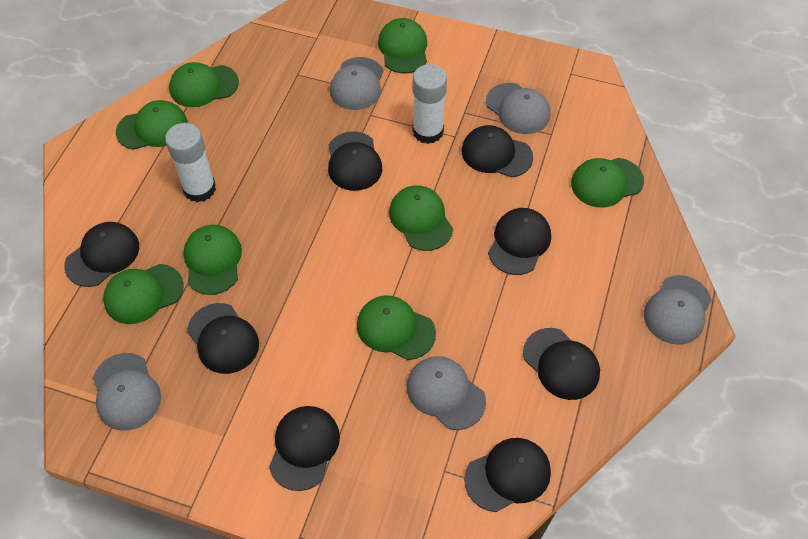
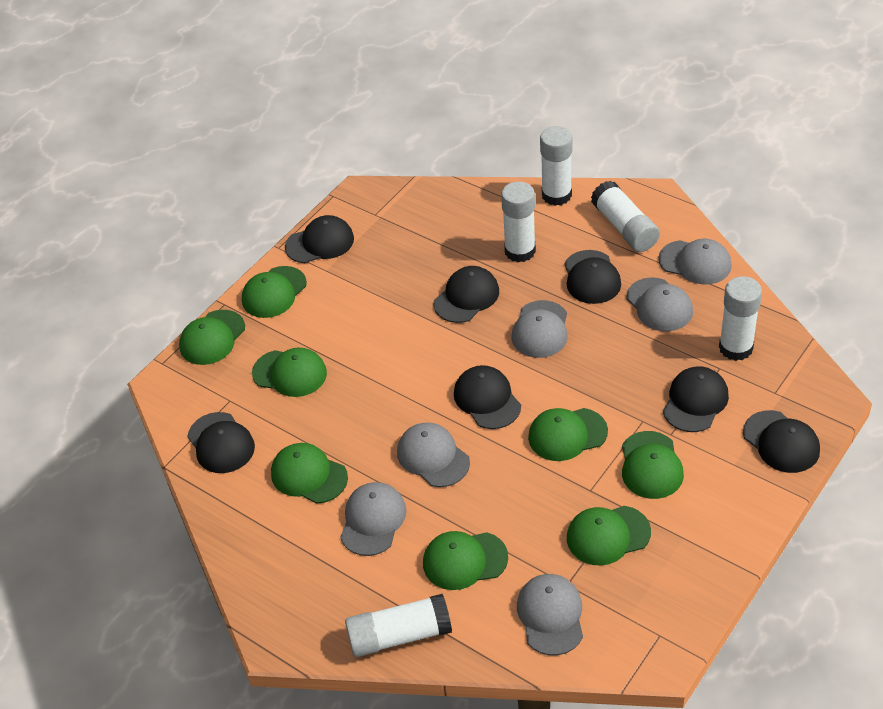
black cap: [64,222,139,287] [187,303,259,374] [269,406,340,491] [328,131,382,191] [462,125,533,177] [464,438,551,512] [488,208,551,275] [523,328,600,400] = 8 -> [187,412,255,473] [285,215,354,263] [433,266,499,323] [454,365,521,429] [564,250,621,304] [663,366,729,432] [743,410,820,473] = 7
grey cap: [93,353,161,431] [330,57,383,110] [407,356,486,430] [486,83,551,134] [644,275,712,345] = 5 -> [340,482,407,556] [397,422,470,487] [512,300,568,358] [517,574,583,655] [627,277,693,331] [659,239,732,284] = 6
white glue stick: [165,123,216,202] [412,64,447,144] = 2 -> [345,594,452,657] [501,182,536,262] [540,126,572,206] [591,181,660,252] [719,276,762,361] = 5

